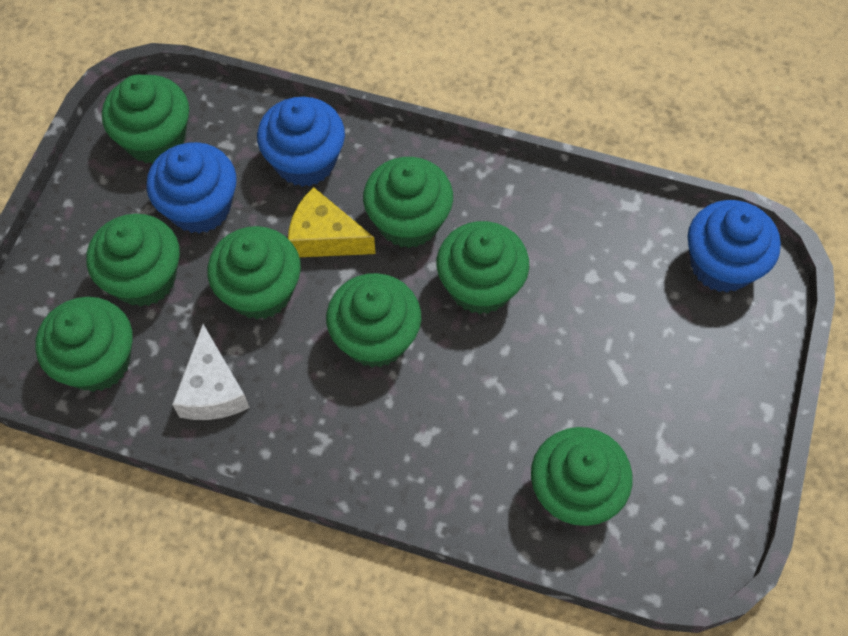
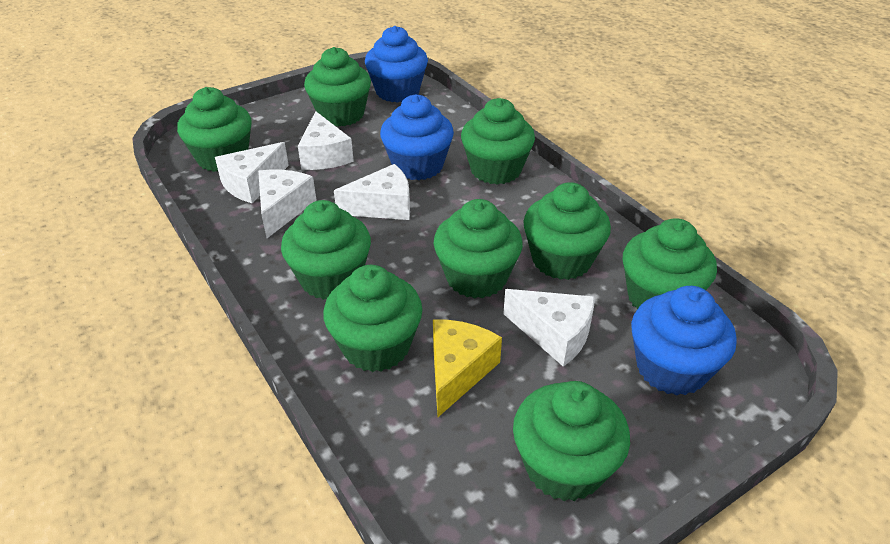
green cupcake: [35,297,133,392] [87,214,180,307] [102,75,189,164] [207,226,301,319] [326,273,421,367] [363,157,453,248] [437,221,529,314] [531,427,633,526] = 8 -> [177,87,252,172] [281,200,371,300] [304,47,371,127] [323,265,423,372] [433,199,523,299] [461,98,535,185] [513,381,630,501] [523,182,611,280] [623,218,717,309] = 9
white cheese: [172,324,250,420] = 1 -> [215,142,289,203] [258,170,317,238] [298,111,354,170] [334,164,410,220] [503,289,595,367] = 5

